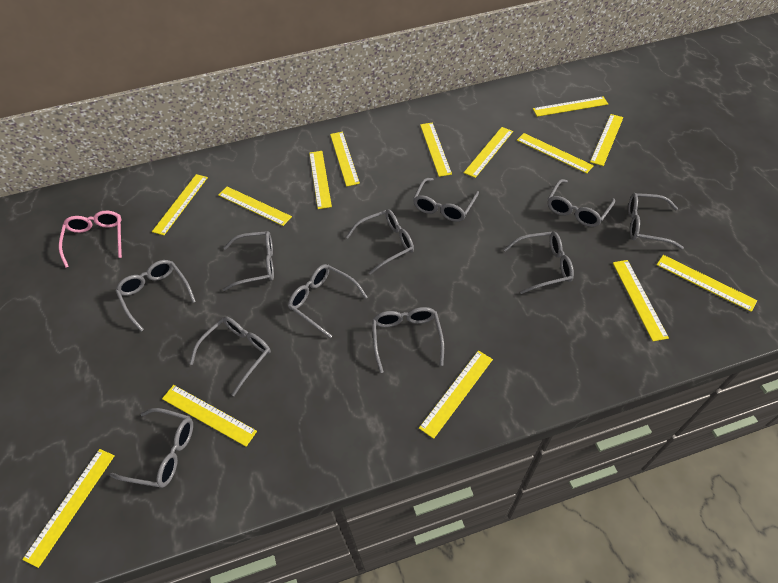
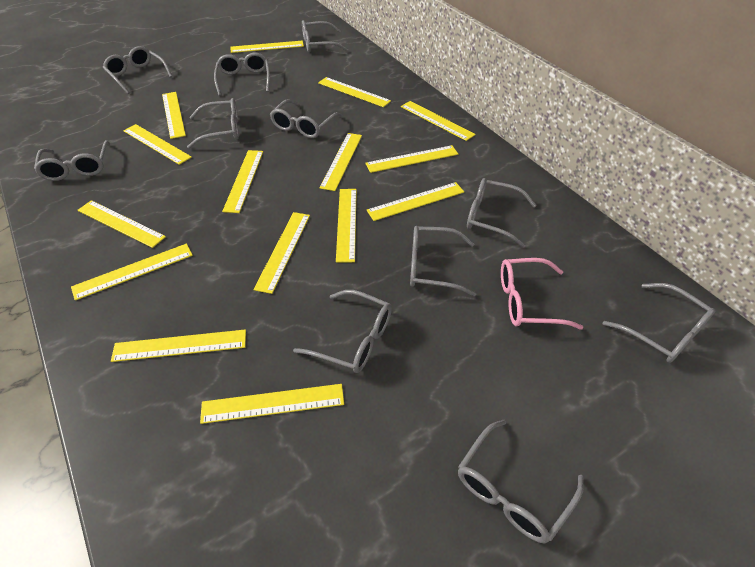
yellow ruler: [22,449,115,568] [152,174,208,235] [162,385,257,447] [218,187,292,226] [309,151,332,209] [330,132,360,187] [419,350,493,439] [420,123,452,177] [464,127,513,178] [517,133,594,173] [533,96,608,117] [590,114,623,166] [613,260,669,341] [657,255,757,312] = 14 -> [71,244,193,300] [78,200,166,248] [111,329,246,362] [124,124,192,165] [162,92,186,139] [200,384,344,424] [222,150,263,213] [231,41,304,53] [253,212,310,294] [318,77,391,107] [320,133,362,191] [336,189,357,263] [365,145,458,173] [366,182,464,221] [401,101,476,141] = 15

